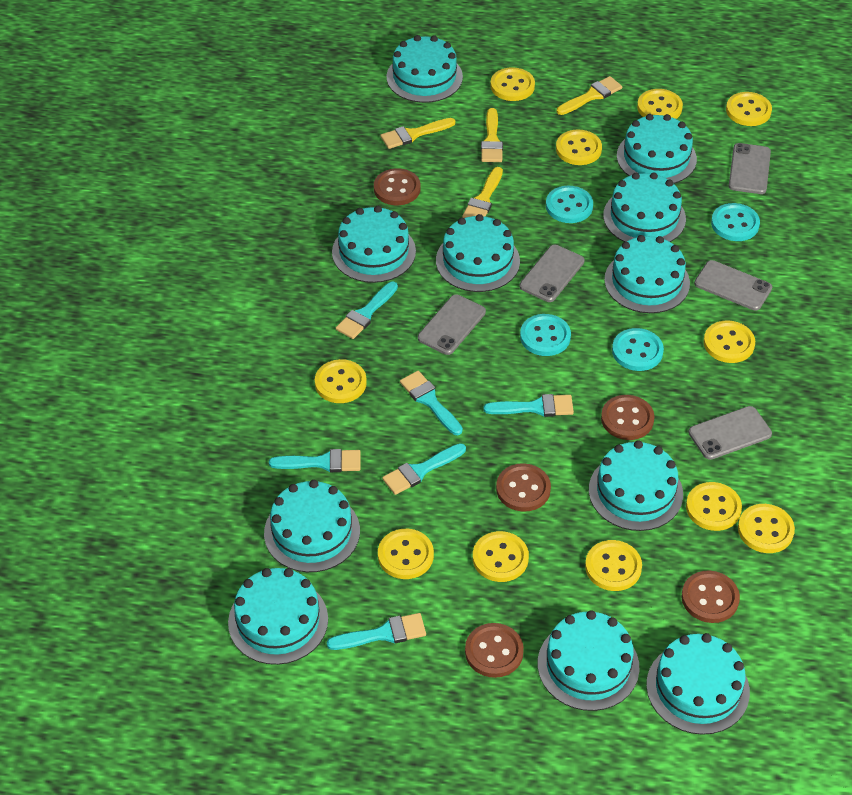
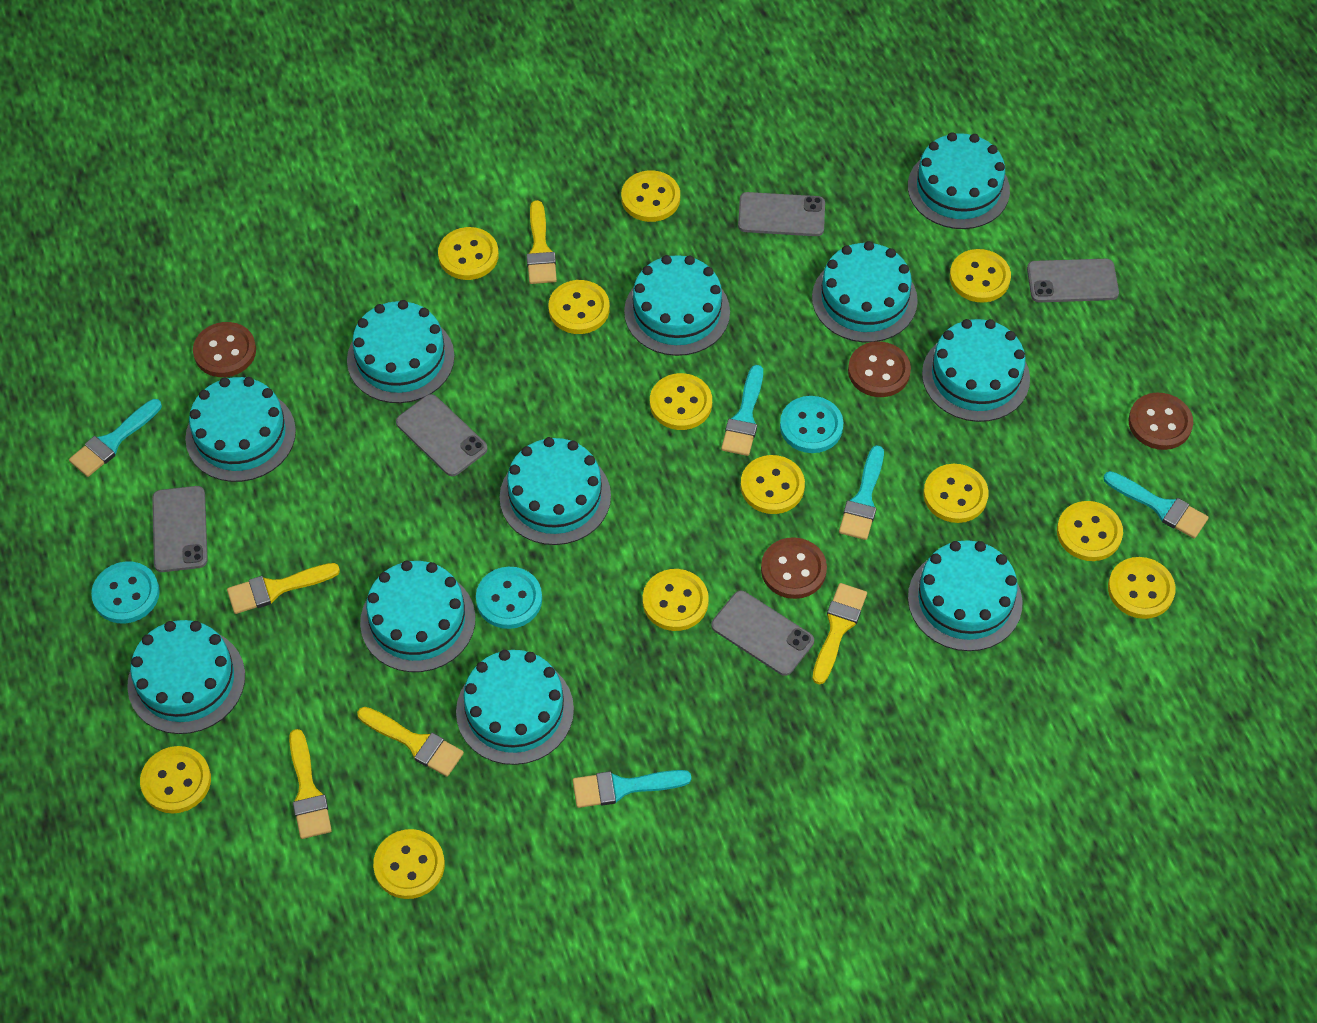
brown button: [374,168,420,205] [465,623,524,678] [496,463,551,512] [601,395,654,440] [681,571,740,623] = 5 -> [193,322,256,377] [761,537,827,599] [848,341,911,397] [1128,393,1193,450] = 4
turquoise brush: [269,449,361,472] [327,613,426,650] [336,282,398,339] [382,443,466,495] [400,371,463,435] [483,394,574,417] = 6 -> [69,399,162,477] [573,770,691,808] [721,365,763,456] [839,445,884,540] [1103,471,1209,539] = 5
turquoise button: [520,314,571,356] [546,186,593,223] [612,328,664,371] [711,203,760,241] = 4 -> [91,561,160,623] [476,567,542,629] [780,396,843,453] = 3
yellow brush: [380,118,455,149] [462,167,503,218] [481,108,503,162] [557,76,622,115] = 4 -> [227,563,340,614] [289,729,332,839] [357,707,464,777] [527,200,557,284] [812,583,867,685] = 5
yellow button: [315,359,367,403] [378,529,434,579] [473,531,529,582] [490,67,535,101] [556,130,602,165] [585,540,642,591] [637,89,683,119] [686,482,742,531] [703,320,755,363] [726,92,772,126] [738,504,795,553] = 11 -> [140,746,211,814] [373,829,445,899] [438,227,499,280] [548,280,610,334] [621,170,680,222] [643,569,709,631] [650,373,712,430] [741,455,805,514] [923,464,989,523] [950,249,1011,303] [1057,501,1123,561] [1108,557,1176,619] = 12

